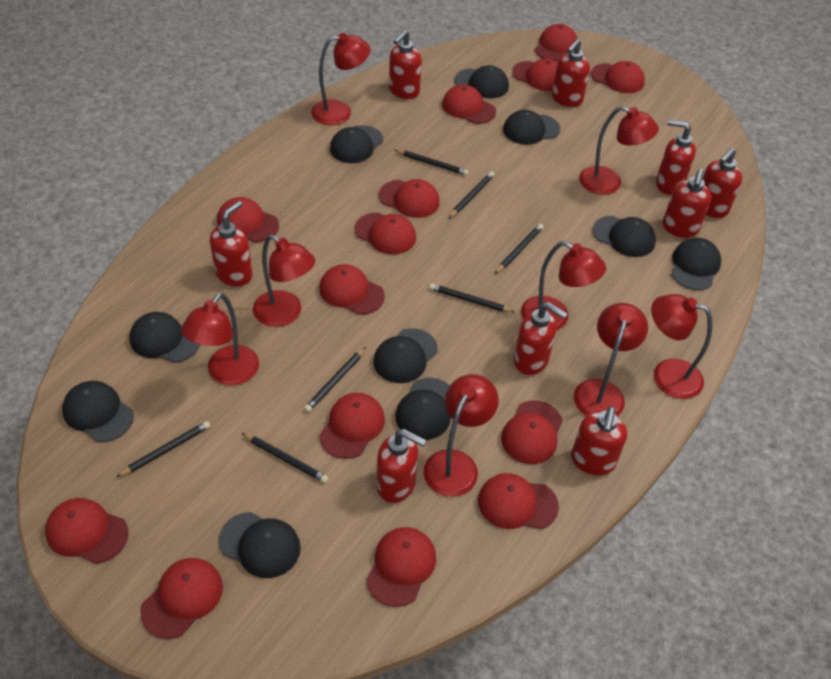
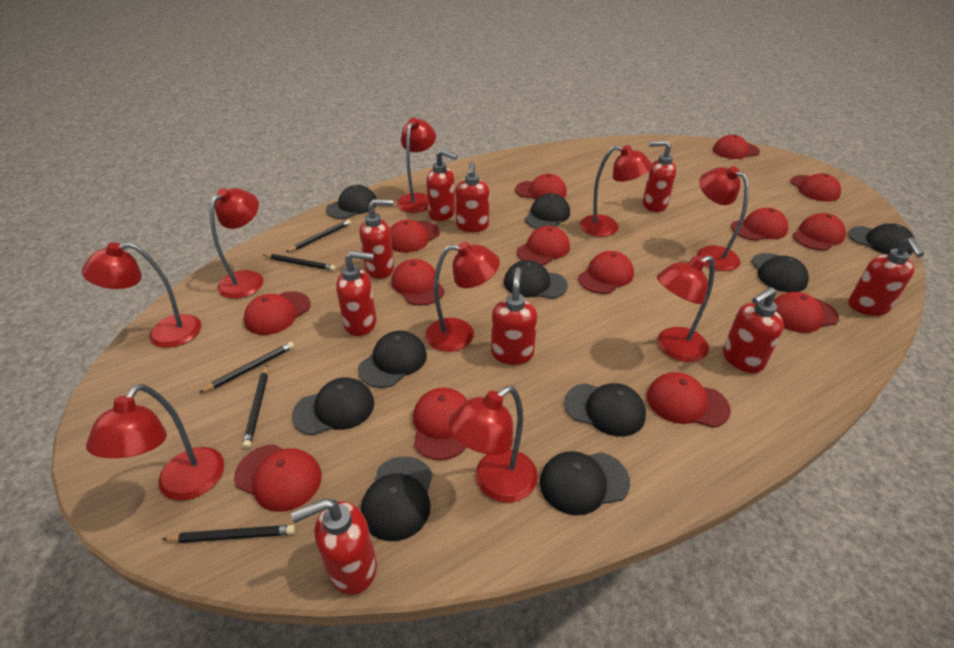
black pencil: [116,421,210,477] [242,433,328,483] [304,347,366,412] [395,150,469,176] [429,284,515,313] [449,171,494,218] [495,224,544,274] = 7 -> [162,525,295,543] [199,342,294,393] [242,365,268,449] [263,254,336,271] [286,220,351,252] = 5
red lamp: [181,293,259,386] [253,234,315,327] [311,33,371,125] [423,374,499,497] [521,241,606,331] [574,303,648,416] [579,106,659,195] [651,294,713,399] = 8 -> [82,242,201,348] [86,384,224,501] [209,188,264,299] [397,118,436,213] [425,242,500,352] [448,386,538,503] [580,145,652,237] [657,255,715,362] [697,166,749,271] = 9

